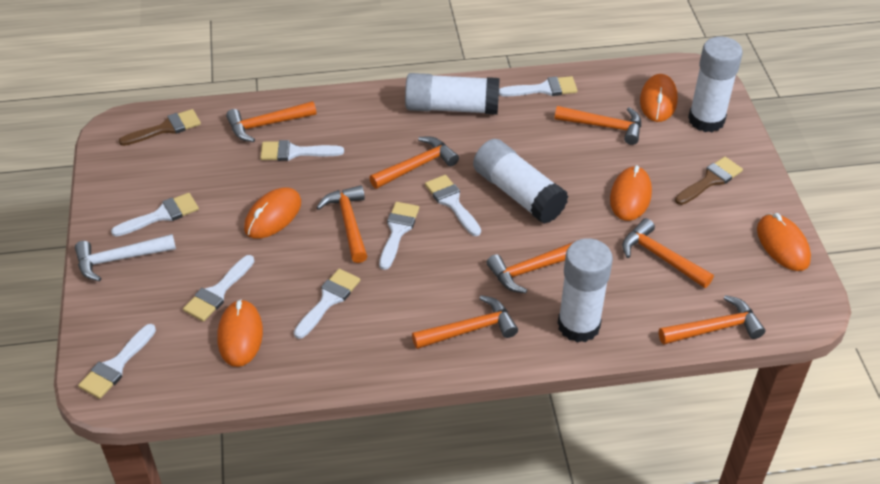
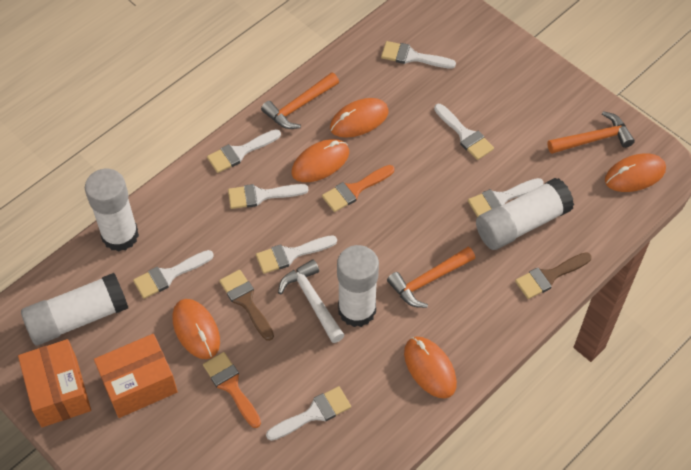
orange box: none = 0 -> [18,339,91,427] [94,334,178,418] = 2
orange brush: none = 0 -> [203,352,261,428] [322,165,394,212] = 2
orange hammer: [226,101,316,142] [316,185,367,263] [369,136,459,189] [412,295,518,349] [486,241,575,293] [555,106,641,145] [622,218,714,288] [659,295,765,345] = 8 -> [261,72,339,129] [387,247,475,308] [548,111,635,154] = 3

